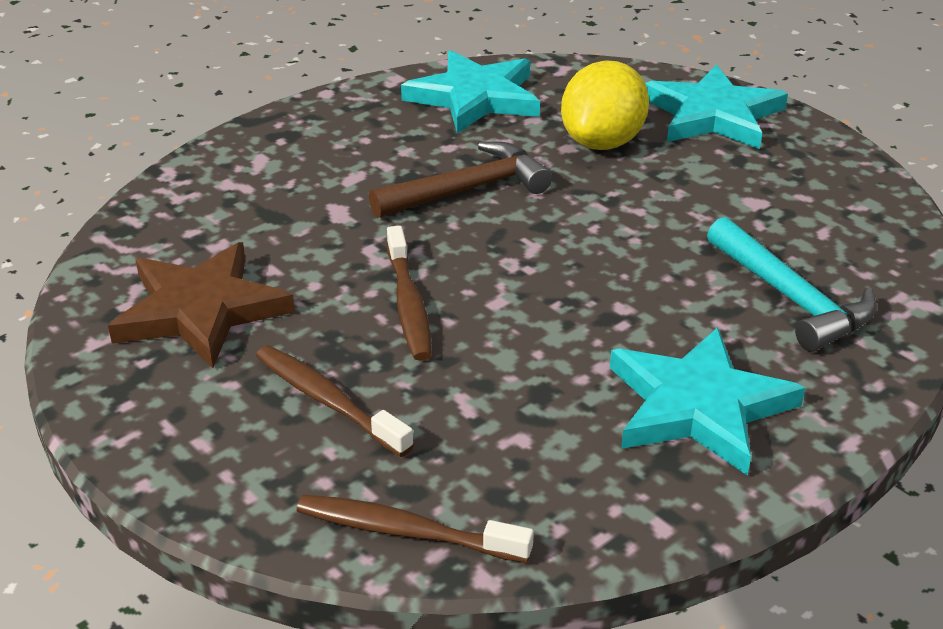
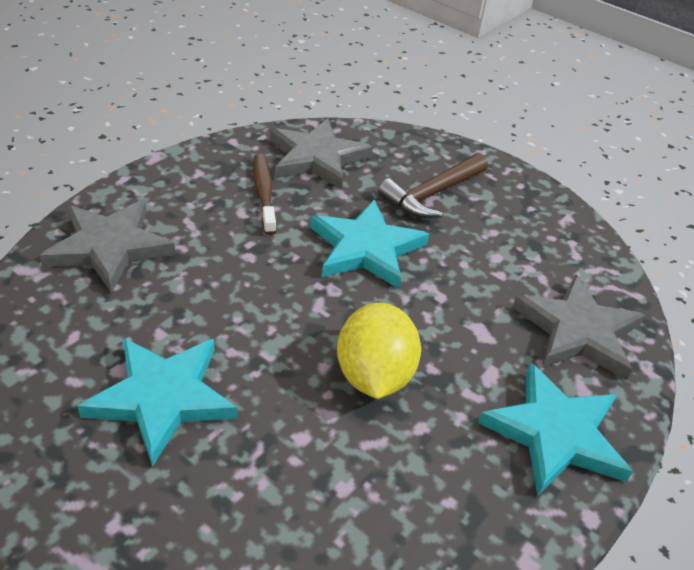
brown star: [108,242,295,368] = 1 -> none = 0
brown toothbrush: [256,345,414,457] [297,495,534,563] [387,226,432,361] = 3 -> [253,154,276,235] = 1
grey star: none = 0 -> [40,200,175,293] [270,118,373,189] [512,275,645,380] = 3
turquoise hammer: [707,217,877,352] = 1 -> none = 0

